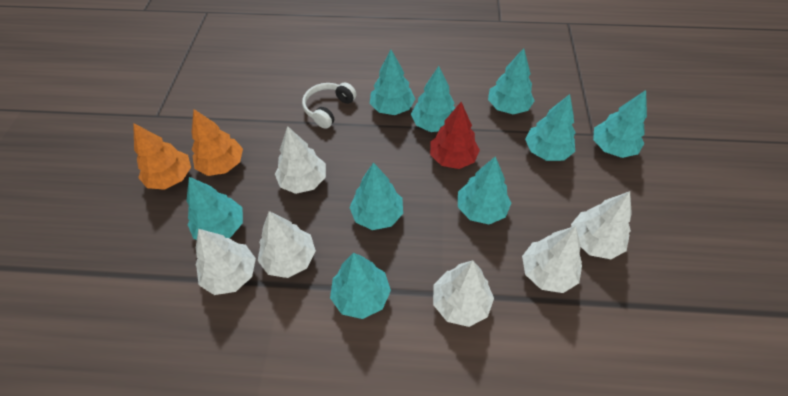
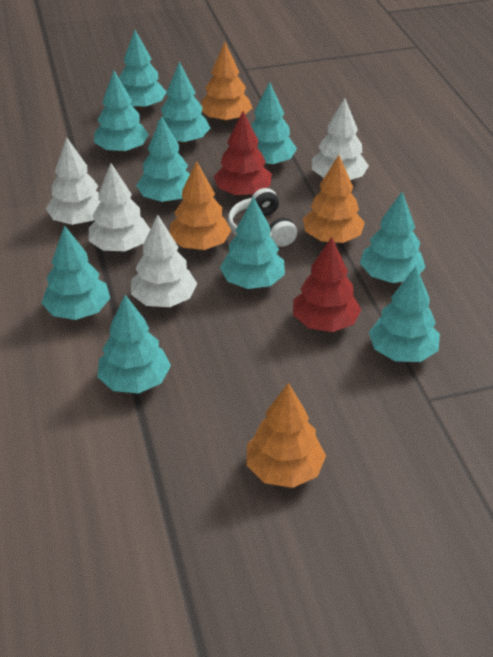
orange tree: [133,123,191,190] [192,109,243,176] = 2 -> [169,161,231,250] [201,42,252,122] [246,383,326,488] [303,155,365,243] = 4
red tree: [430,102,480,169] = 1 -> [214,111,272,196] [293,237,361,332] = 2
turquoise tree: [186,177,243,240] [330,253,391,319] [349,162,403,230] [370,50,415,115] [411,66,455,132] [458,156,511,224] [488,48,535,114] [525,94,576,161] [593,90,647,158] = 9 -> [42,225,110,320] [94,71,149,153] [97,295,171,394] [119,30,167,110] [136,116,190,202] [157,62,210,144] [220,197,285,289] [251,82,297,166] [360,192,426,283] [369,266,440,362] = 10
white tree: [196,229,256,295] [258,211,316,278] [275,126,326,194] [433,260,494,327] [522,226,582,293] [571,191,632,259] = 6 -> [46,138,101,225] [89,163,150,251] [131,214,197,307] [312,98,369,180] = 4

